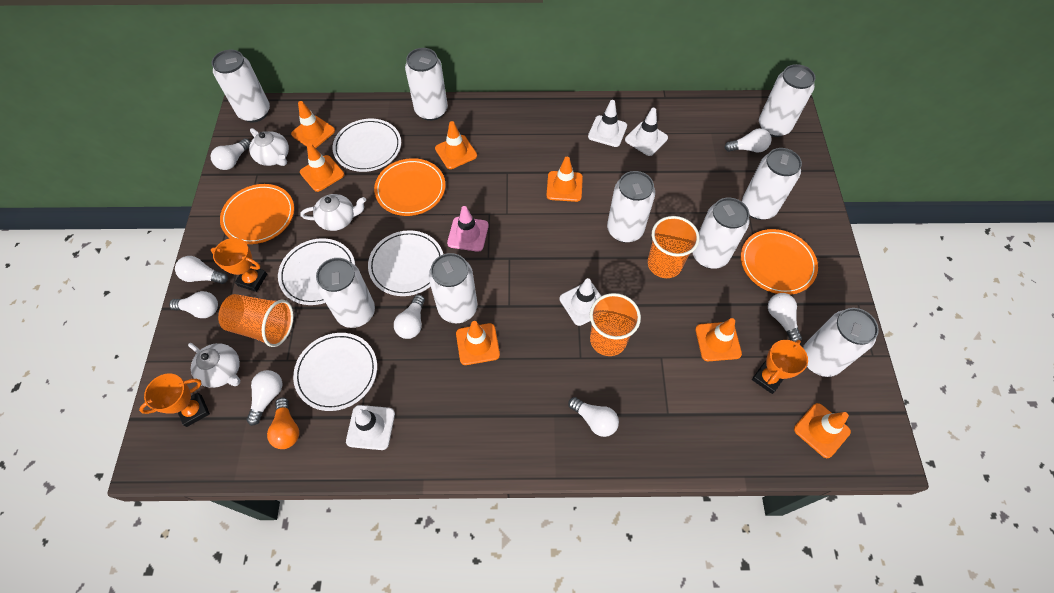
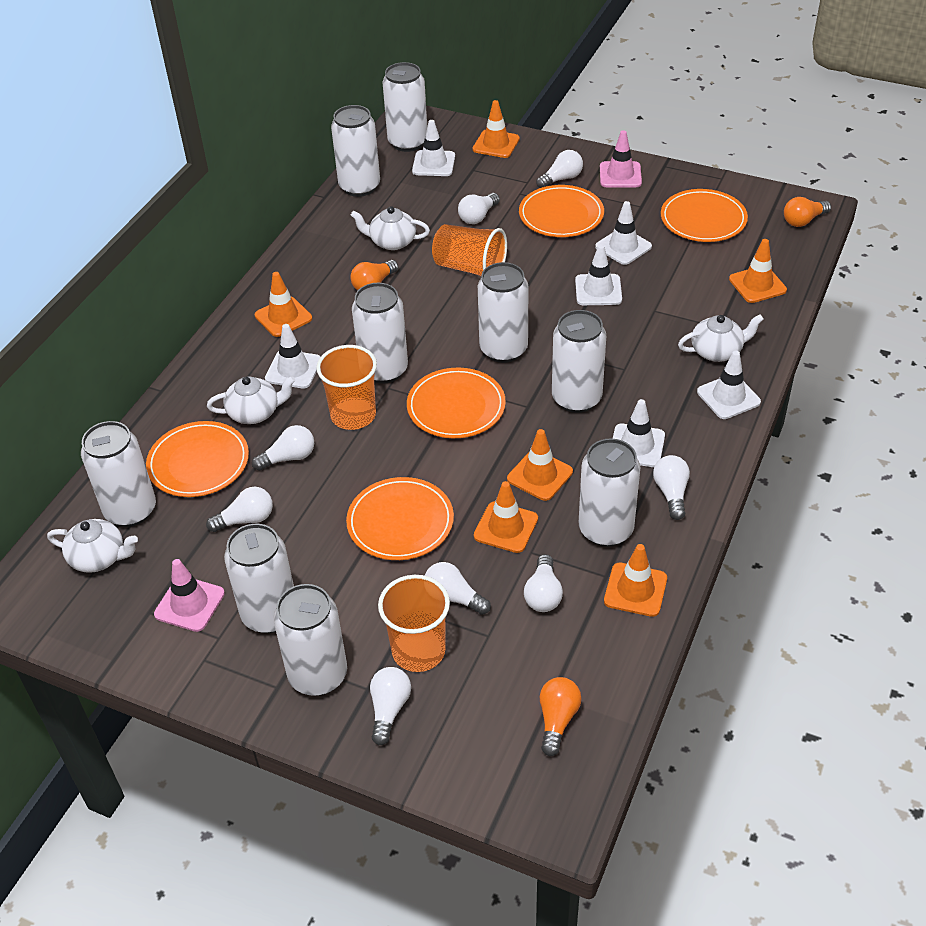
orange light bulb: [267,397,299,449] = 1 -> [350,260,398,290] [540,677,582,756] [784,197,831,227] = 3
orange plate: [220,184,294,244] [374,158,446,216] [741,229,818,295] = 3 -> [146,421,249,497] [346,477,454,560] [407,368,506,438] [519,185,604,237] [661,189,748,242] = 5
orange traffic cone: [291,101,335,148] [300,143,344,192] [435,121,477,169] [456,321,500,365] [546,157,583,202] [695,318,742,361] [794,403,851,458] = 7 -> [255,272,312,337] [472,100,520,158] [474,481,538,553] [507,429,573,501] [604,544,667,617] [729,239,787,303] = 6
orange trophy: [139,374,210,427] [211,238,267,292] [752,340,808,394] = 3 -> none = 0
pink traffic cone: [447,206,489,252] = 1 -> [154,559,225,632] [600,130,642,187] = 2
white plate: [278,238,355,305] [293,333,377,411] [333,119,401,172] [368,230,443,296] = 4 -> none = 0
white teapot: [188,343,240,388] [249,128,289,166] [300,194,366,231] = 3 -> [47,519,138,573] [207,376,296,424] [351,206,430,250] [678,314,764,362] = 4
white traffic cone: [346,405,395,450] [560,278,601,326] [588,100,627,147] [625,108,668,156] = 4 -> [265,324,321,388] [412,120,455,176] [575,244,622,305] [595,201,652,265] [613,399,665,467] [697,350,761,419] = 6

